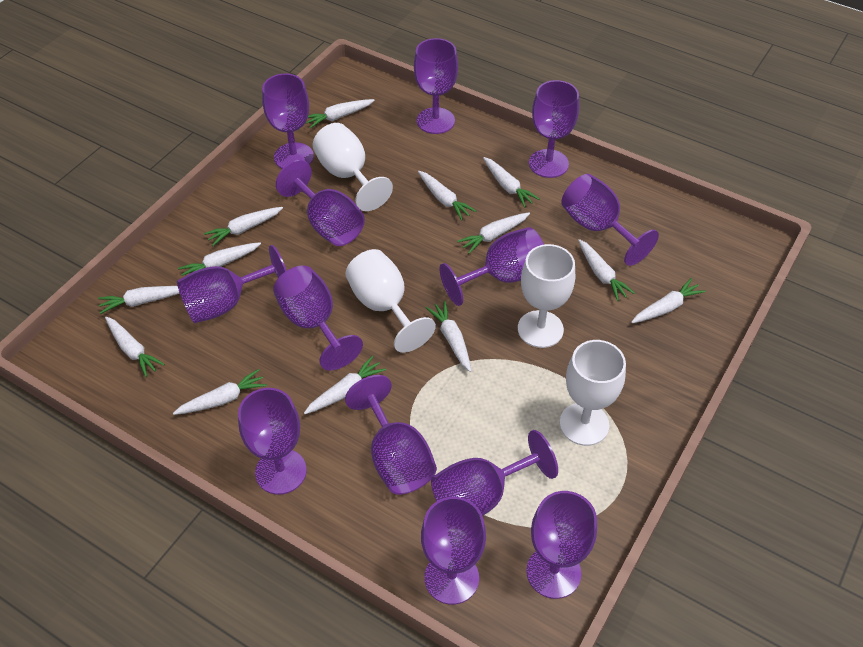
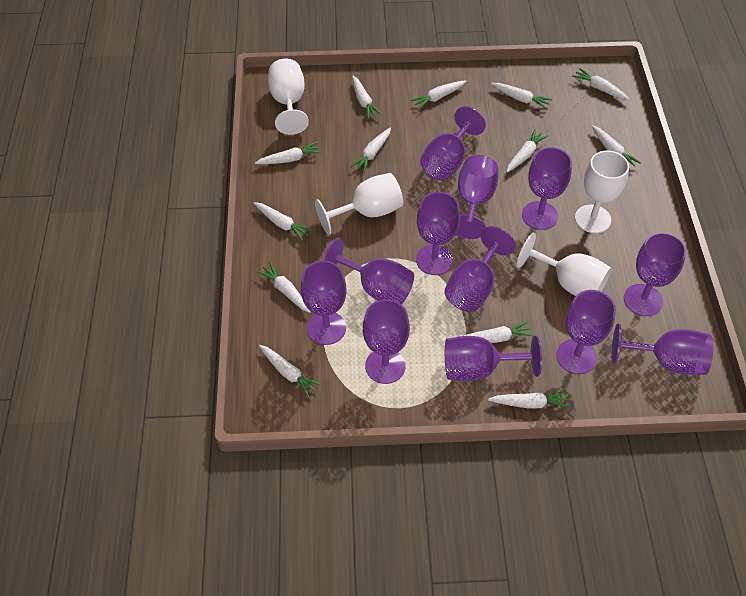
purple goblet: [177,245,287,323] [238,388,307,495] [262,74,314,169] [273,265,363,370] [276,160,365,246] [345,375,437,494] [414,38,458,134] [421,497,486,605] [431,430,558,516] [439,227,544,306] [526,491,597,599] [529,80,579,178] [561,174,659,266] = 13 -> [301,261,347,345] [323,238,414,305] [363,299,410,384] [416,192,460,275] [420,106,486,181] [444,226,516,312] [445,336,542,381] [456,155,498,239] [522,147,572,230] [556,290,616,374] [612,324,713,375] [624,232,686,316] = 12

